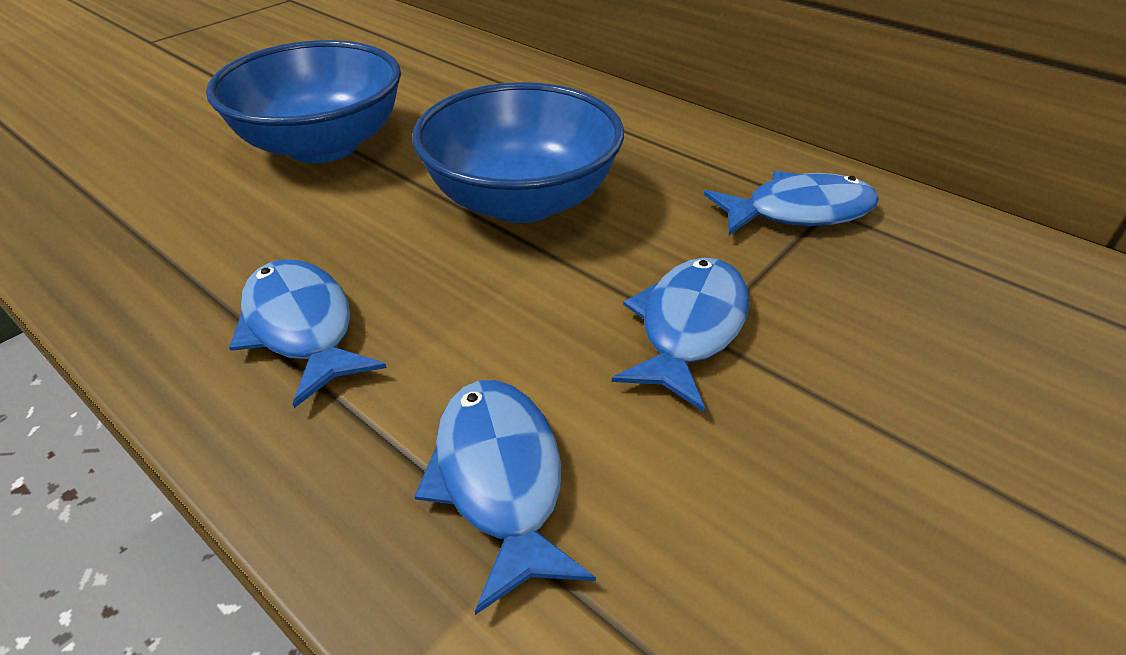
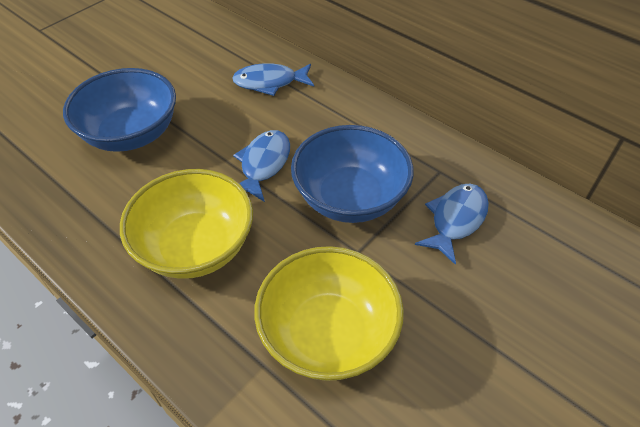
blue fish: [229,259,387,408] [414,380,596,615] [612,258,749,412] [704,171,879,235] = 4 -> [232,63,314,96] [233,130,290,202] [415,183,489,265] = 3
yellow bowl: none = 0 -> [120,169,253,279] [254,246,404,381] = 2

